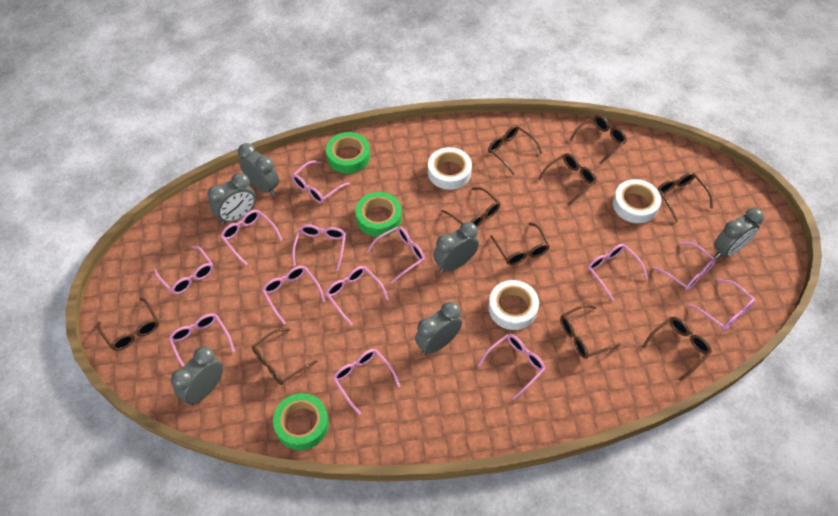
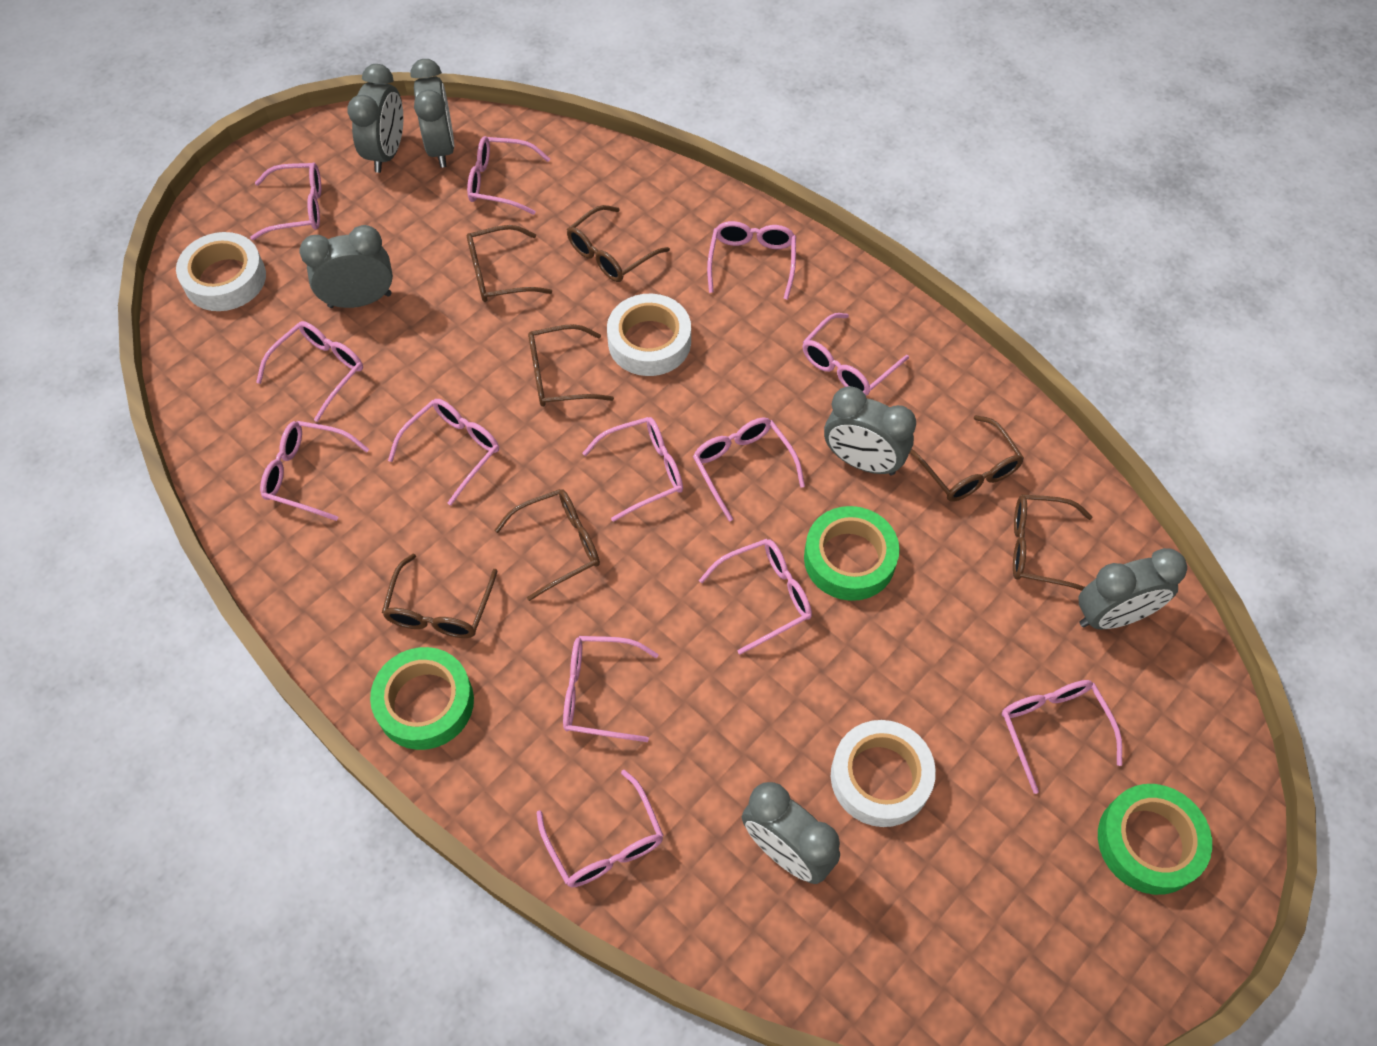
brown glasses: [98,298,159,351] [252,328,317,385] [442,187,500,227] [488,125,542,175] [490,222,550,265] [538,153,597,205] [560,305,621,359] [570,115,627,164] [642,317,712,381] [657,172,713,222] = 10 -> [382,554,497,638] [467,225,552,302] [494,489,600,601] [528,324,614,407] [567,205,670,282] [910,415,1024,502] [1013,494,1092,591] = 7

